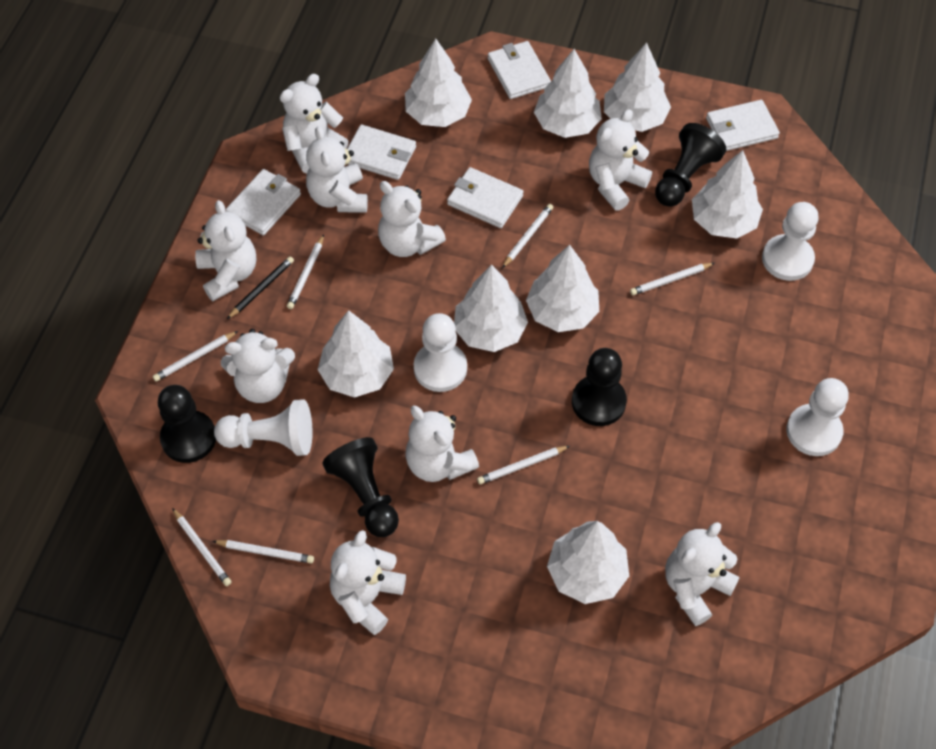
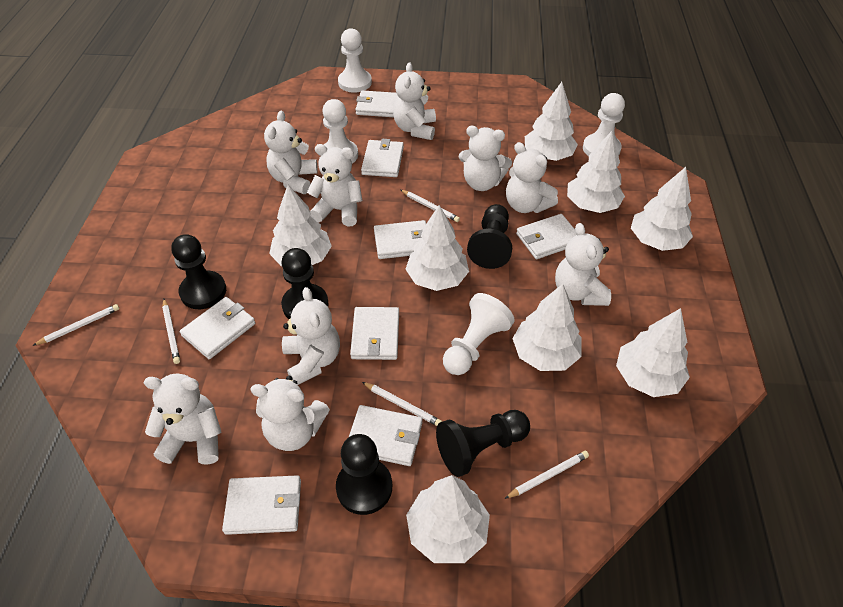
black pawn: [158,385,216,463] [322,437,399,537] [572,348,627,426] [655,123,726,207] = 4 -> [171,234,226,309] [281,248,329,319] [336,434,392,515] [436,410,530,477] [467,204,512,269] = 5
black pencil: [227,256,294,319] = 1 -> none = 0
white pencil: [153,331,238,382] [172,508,231,586] [213,540,314,564] [287,234,324,309] [477,446,570,485] [502,204,553,268] [630,263,714,295] = 7 -> [32,304,119,346] [162,299,180,364] [362,382,442,426] [401,190,460,222] [504,451,589,499] = 5
white wallet: [226,169,301,235] [347,124,416,180] [447,167,523,228] [488,41,551,99] [706,100,780,151] = 5 -> [180,297,255,359] [222,475,301,535] [348,405,422,466] [350,307,399,360] [355,90,399,117] [361,139,404,177] [374,220,426,259] [516,214,576,259] = 8

